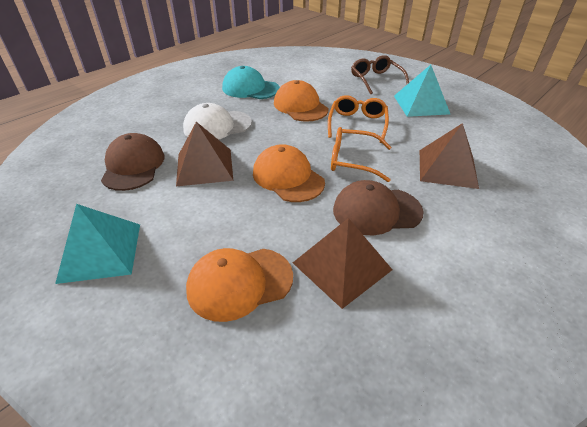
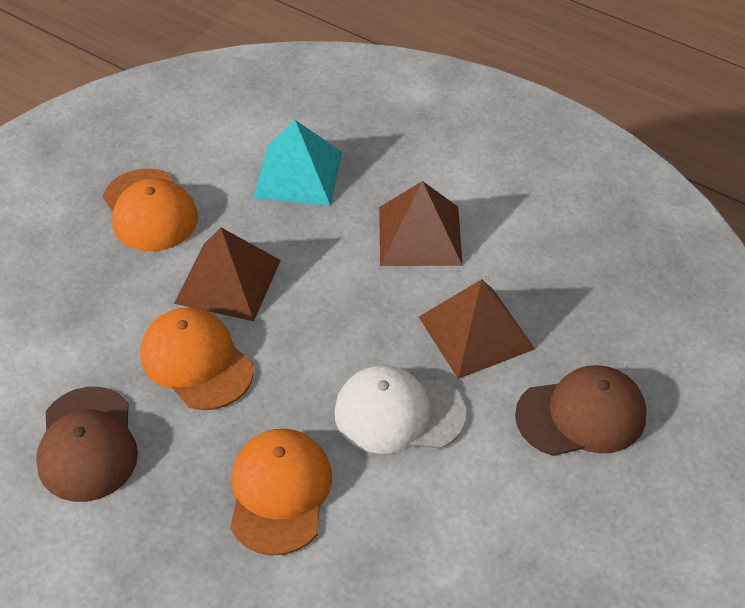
brown glasses: [351,55,409,94] = 1 -> none = 0
orange glasses: [328,95,389,143] [331,127,392,182] = 2 -> none = 0
turquoise cap: [222,66,280,99] = 1 -> none = 0
turquoise pyramid: [55,204,140,284] [394,65,450,117] = 2 -> [253,120,342,206] = 1

